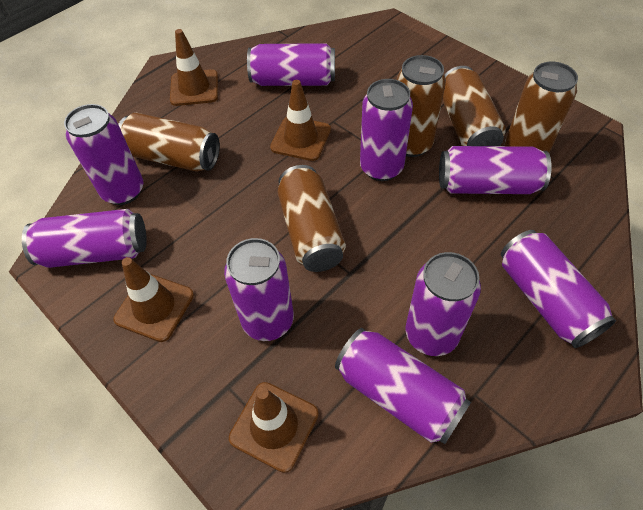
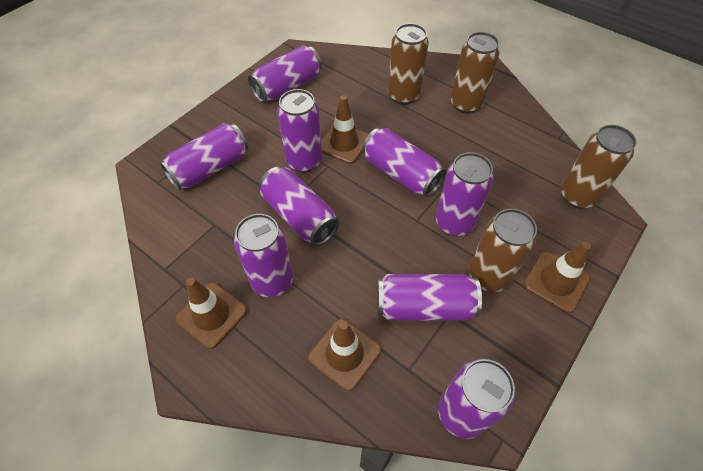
brown can: [118,113,220,172] [278,165,346,272] [397,55,446,157] [442,66,506,146] [505,62,578,153] = 5 -> [388,23,429,105] [451,32,500,113] [469,209,537,292] [561,125,637,209] = 4

